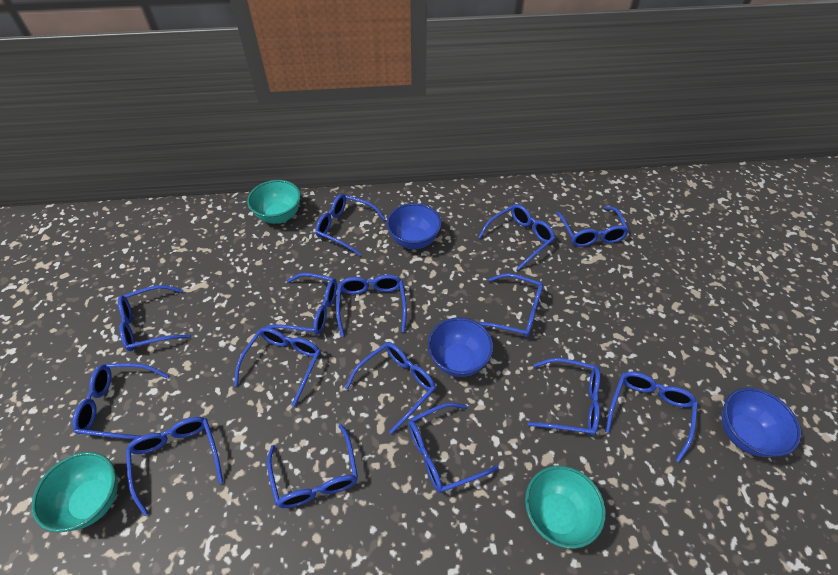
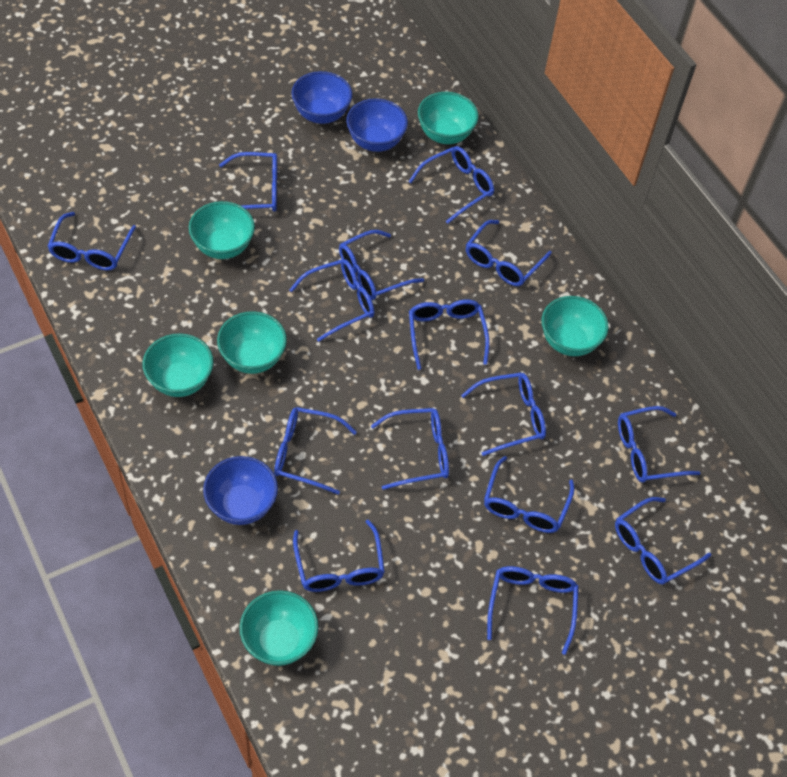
turquoise bowl: [31,452,118,532] [247,180,301,224] [525,466,606,549] = 3 -> [142,333,213,397] [189,201,255,259] [217,311,287,374] [240,590,319,666] [418,92,478,144] [542,296,608,356] = 6

